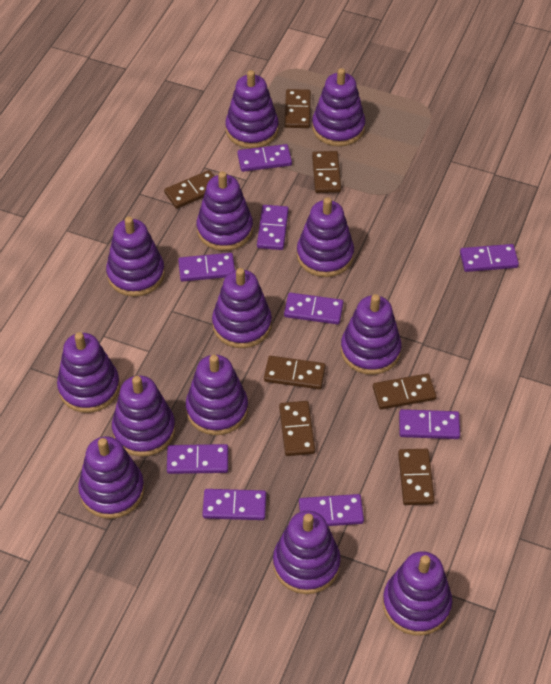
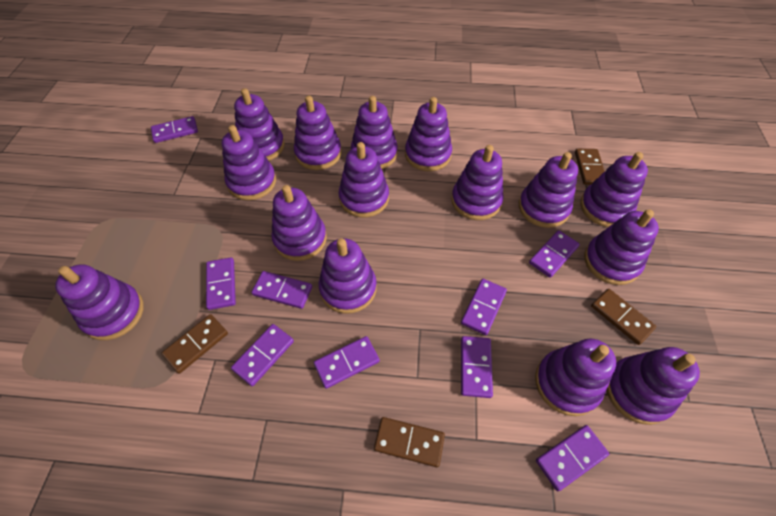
brown domino: [164,170,214,209] [264,356,326,389] [279,401,315,456] [285,89,311,128] [312,151,341,193] [373,374,437,410] [398,449,435,505] = 7 -> [161,314,228,374] [374,417,445,467] [575,149,605,185] [591,289,656,345] = 4
purple stacking toy: [57,332,120,413] [78,436,145,519] [106,217,165,297] [112,375,175,457] [186,355,248,435] [196,171,253,251] [212,268,272,348] [225,70,279,148] [273,511,341,594] [297,197,354,277] [312,68,365,146] [341,294,401,375] [383,551,452,636] = 13 -> [55,264,144,340] [222,125,276,200] [234,88,285,161] [271,185,327,261] [294,96,341,170] [319,238,377,314] [339,142,389,217] [351,96,398,169] [405,97,452,171] [451,145,504,220] [519,152,578,228] [535,339,616,416] [580,152,648,227] [584,209,659,285] [606,347,700,425] = 15

